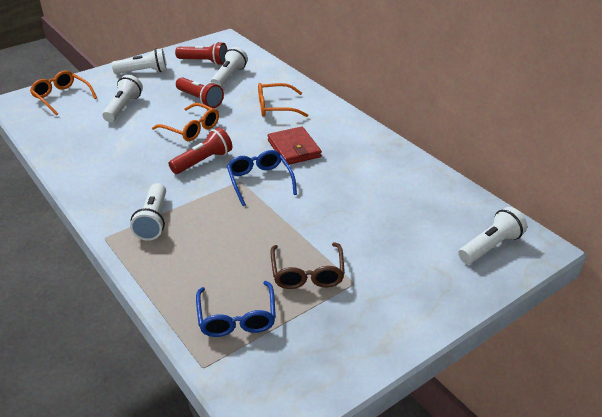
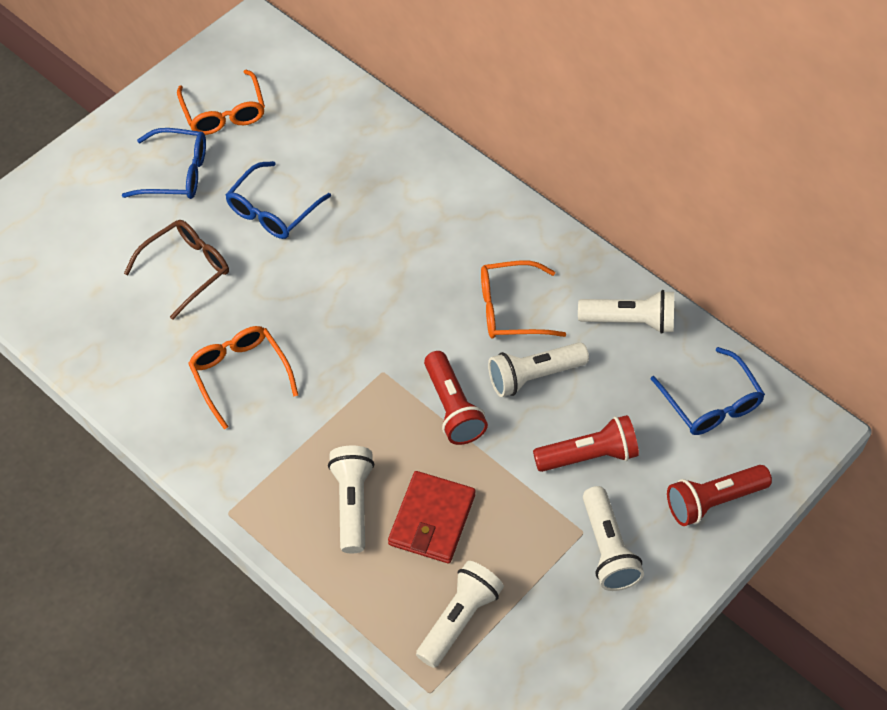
blue glasses: [196,281,276,337] [227,150,297,206] = 2 -> [122,128,206,199] [226,161,331,239] [651,347,765,435] = 3

